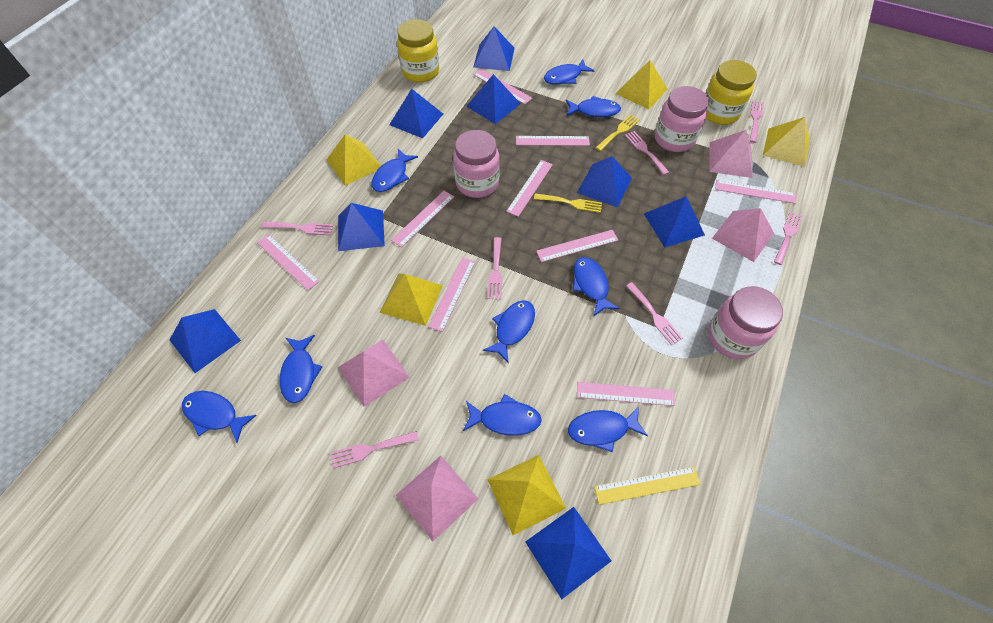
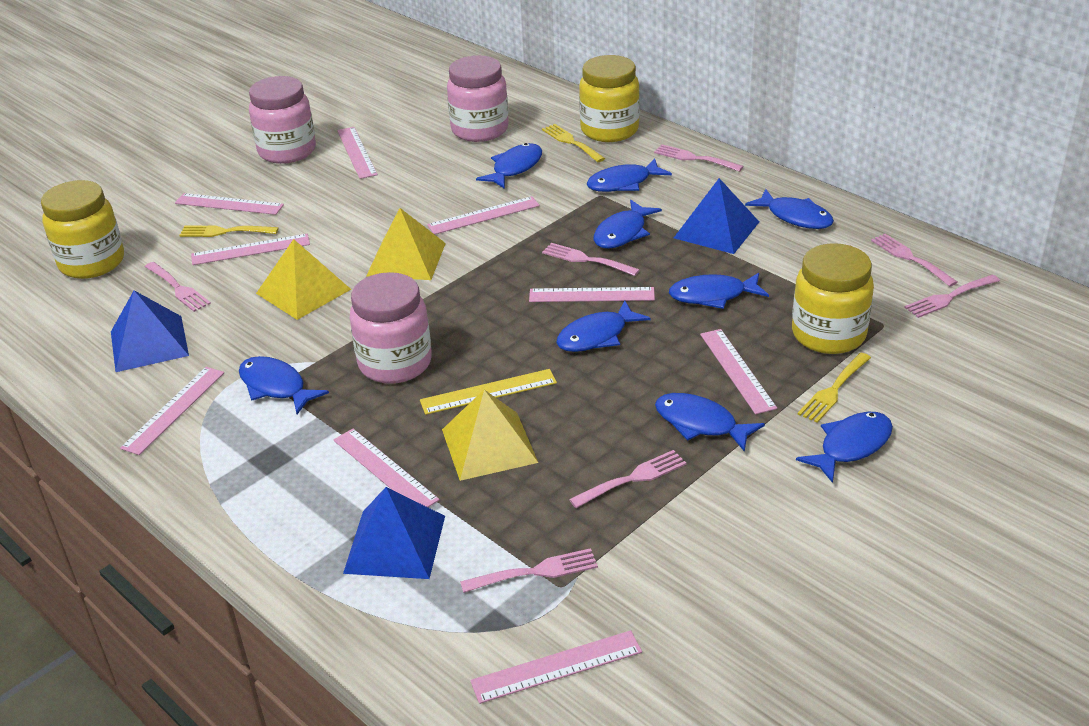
blue pyramid: [169,309,241,373] [338,203,385,251] [389,89,443,138] [466,74,521,124] [473,26,515,71] [525,507,611,599] [577,156,632,208] [644,196,705,247] = 8 -> [111,290,189,372] [343,487,445,579] [674,178,759,254] = 3
pink pyramid: [338,340,410,407] [396,456,478,542] [709,130,753,178] [712,208,774,262] = 4 -> none = 0
yellow fork: [534,193,602,213] [595,115,640,151] = 2 -> [179,226,278,237] [542,124,605,162] [798,353,871,423] = 3
yellow jar: [397,19,439,83] [705,60,757,125] = 2 -> [41,180,124,279] [579,55,640,142] [792,243,874,354] = 3
yellow pyramid: [327,134,381,186] [380,273,443,326] [487,455,566,535] [615,61,667,110] [763,117,810,167] = 5 -> [256,239,351,320] [366,208,446,280] [442,390,538,481] = 3

